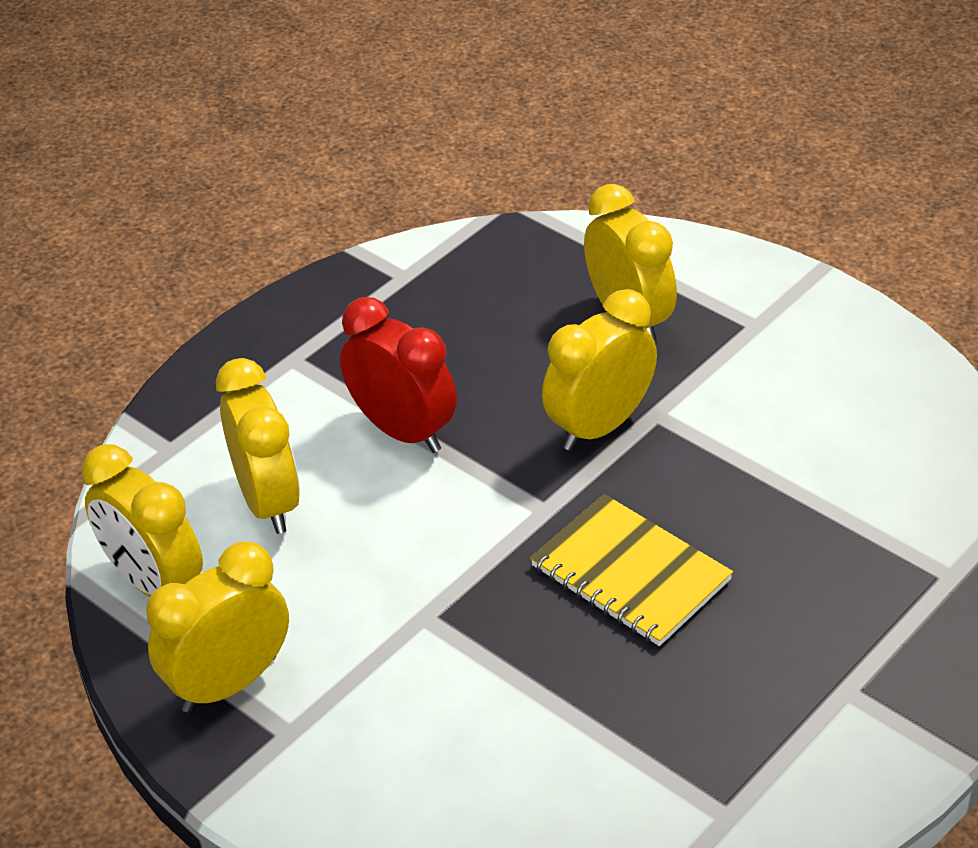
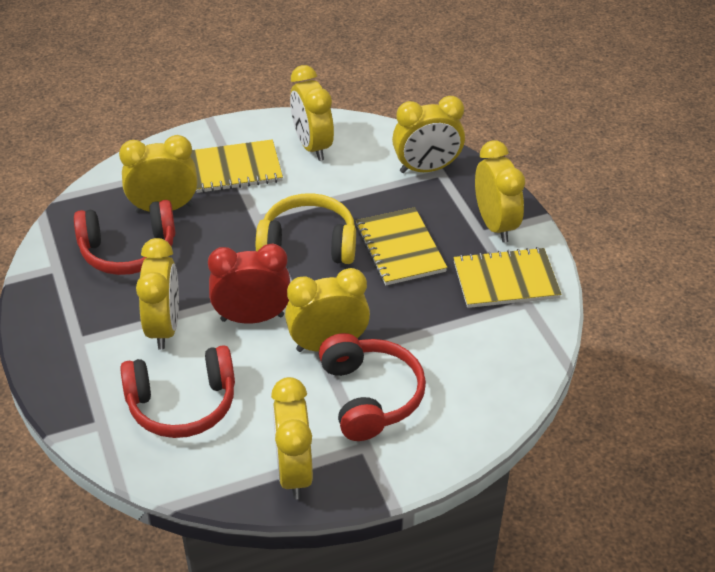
red headphones: none = 0 -> [74,200,176,275] [120,345,235,438] [319,333,426,441] = 3
yellow clock: [81,444,203,597] [146,542,289,713] [216,358,300,534] [542,289,657,451] [584,184,677,343] = 5 -> [119,135,198,213] [136,238,179,350] [271,377,313,499] [285,268,370,352] [290,65,334,161] [392,96,465,173] [475,140,525,243] = 7
yellow headphones: none = 0 -> [256,193,356,264] = 1
yellow notebook: [530,494,733,646] = 1 -> [190,139,283,193] [356,207,447,285] [453,247,561,308] = 3

